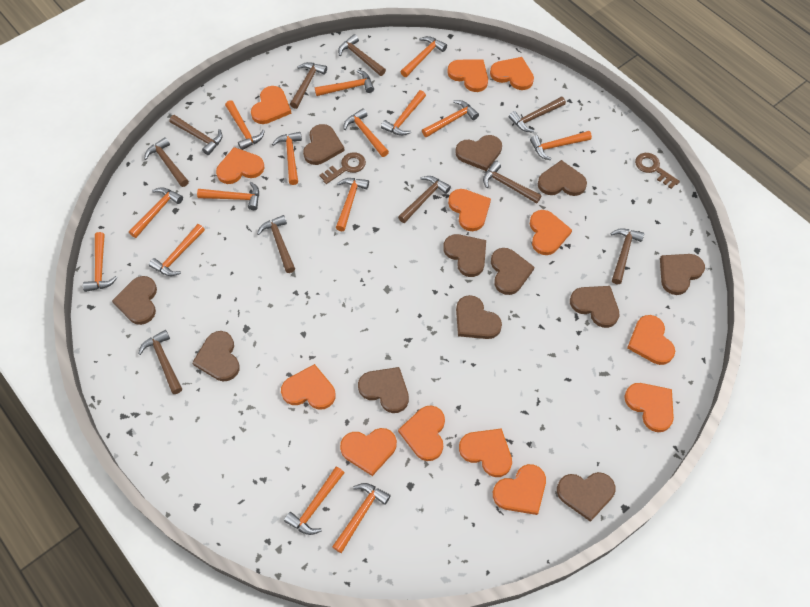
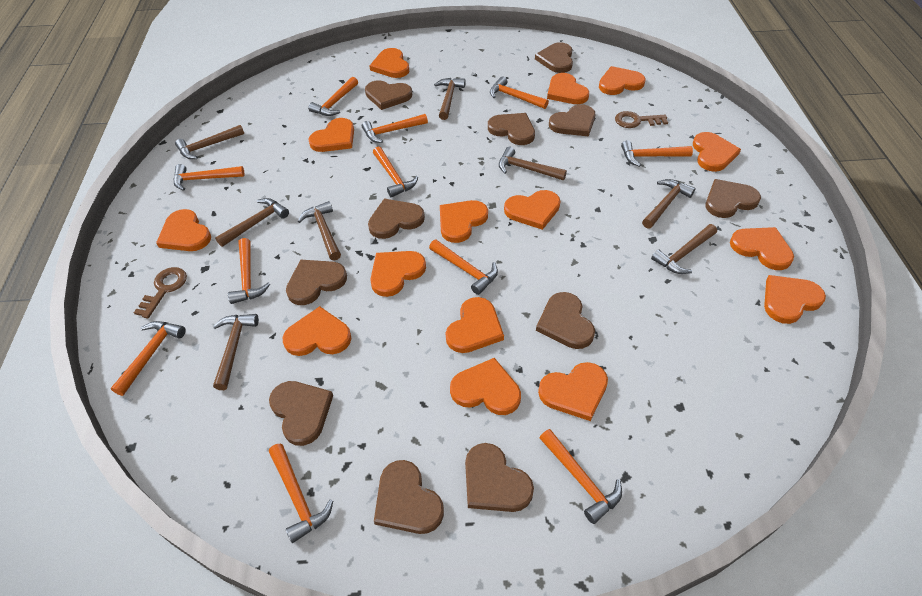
brown hammer: [138,330,182,394] [144,137,189,187] [170,115,223,155] [257,215,295,273] [290,62,327,109] [338,34,386,76] [398,176,451,223] [483,161,541,204] [509,97,566,132] [610,228,644,284] = 10 -> [175,125,244,159] [213,314,259,390] [215,198,289,247] [298,201,341,261] [434,78,466,120] [499,146,567,180] [642,179,696,229] [651,224,717,274] = 8
brown heart: [112,276,157,325] [192,331,240,381] [303,124,345,165] [358,367,409,413] [443,234,486,277] [455,135,502,171] [456,295,502,339] [491,248,534,295] [538,160,587,196] [557,472,616,522] [570,286,620,328] [660,254,705,295] = 12 -> [269,381,333,446] [286,260,347,305] [365,80,412,110] [368,199,425,239] [374,460,444,534] [465,443,534,512] [488,113,535,145] [535,42,573,73] [536,292,595,349] [549,104,595,136] [705,179,761,218] = 11
orange hammer: [83,232,117,292] [129,187,183,238] [149,224,205,276] [197,182,259,210] [225,100,265,150] [272,132,302,185] [284,466,344,535] [315,70,374,96] [332,483,391,553] [336,178,369,231] [343,108,389,157] [381,90,426,136] [400,36,447,77] [422,100,479,138] [530,131,592,160] = 15 -> [111,321,186,396] [174,164,244,191] [228,238,270,304] [269,443,333,543] [308,77,358,116] [362,114,428,143] [373,147,418,197] [429,240,498,295] [490,76,549,109] [540,429,622,524] [621,140,693,167] = 11
orange heart: [216,147,265,184] [251,86,292,124] [281,364,336,410] [340,428,397,476] [398,406,445,461] [447,59,488,92] [448,189,491,231] [459,428,512,477] [490,57,534,90] [493,464,546,515] [530,210,572,255] [624,383,674,432] [627,315,675,365] = 13 -> [156,209,211,251] [282,306,351,356] [308,118,354,152] [369,48,409,78] [370,251,426,297] [440,200,488,243] [446,297,504,353] [450,358,521,415] [504,190,561,230] [538,362,608,421] [547,73,589,104] [599,66,646,95] [693,132,741,172] [730,227,794,270] [764,275,826,324] = 15

